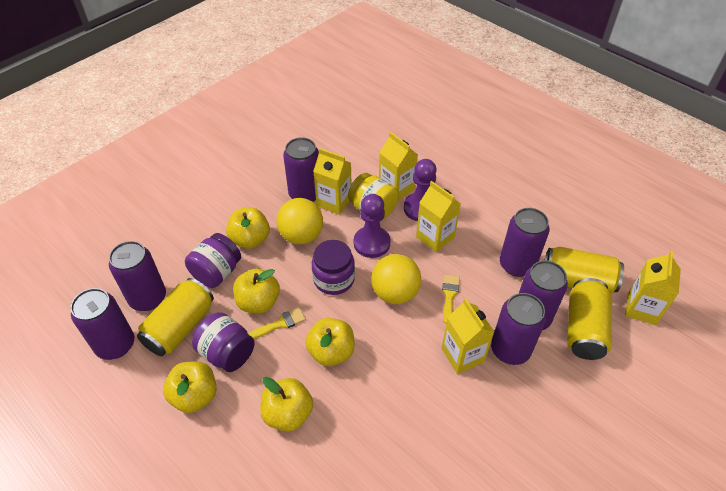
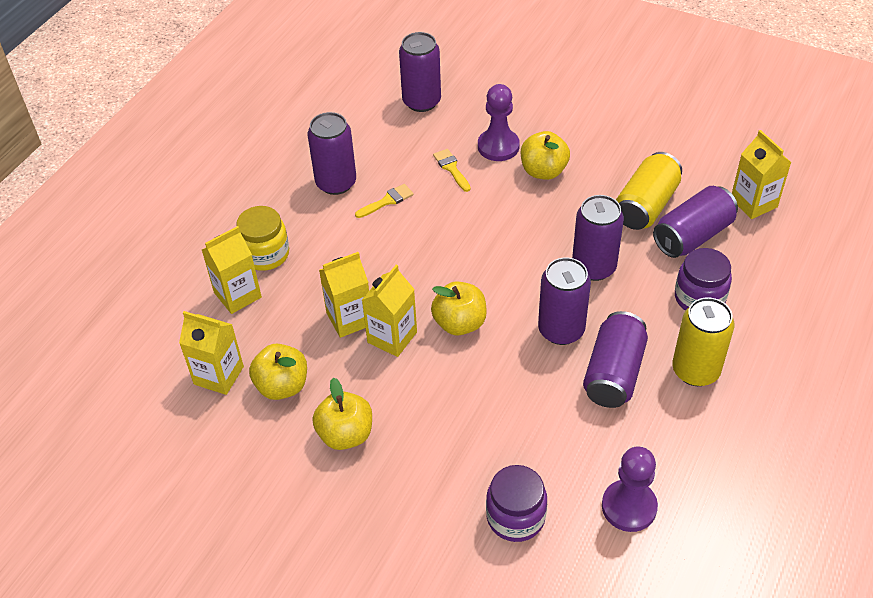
purple jar: [185,233,241,288] [192,312,255,372] [312,240,355,295] = 3 -> [486,465,547,542] [675,248,732,311] = 2
yellow apple: [163,361,217,413] [226,207,270,249] [233,268,280,313] [260,377,313,431] [305,318,355,366] = 5 -> [249,344,307,400] [312,378,372,450] [431,281,487,336] [521,131,570,180] = 4
yellow ball: [276,198,323,244] [371,254,421,304] = 2 -> none = 0
yellow can: [137,278,214,356] [545,247,624,294] [567,278,612,360] = 3 -> [616,152,682,230] [672,297,734,386] = 2

